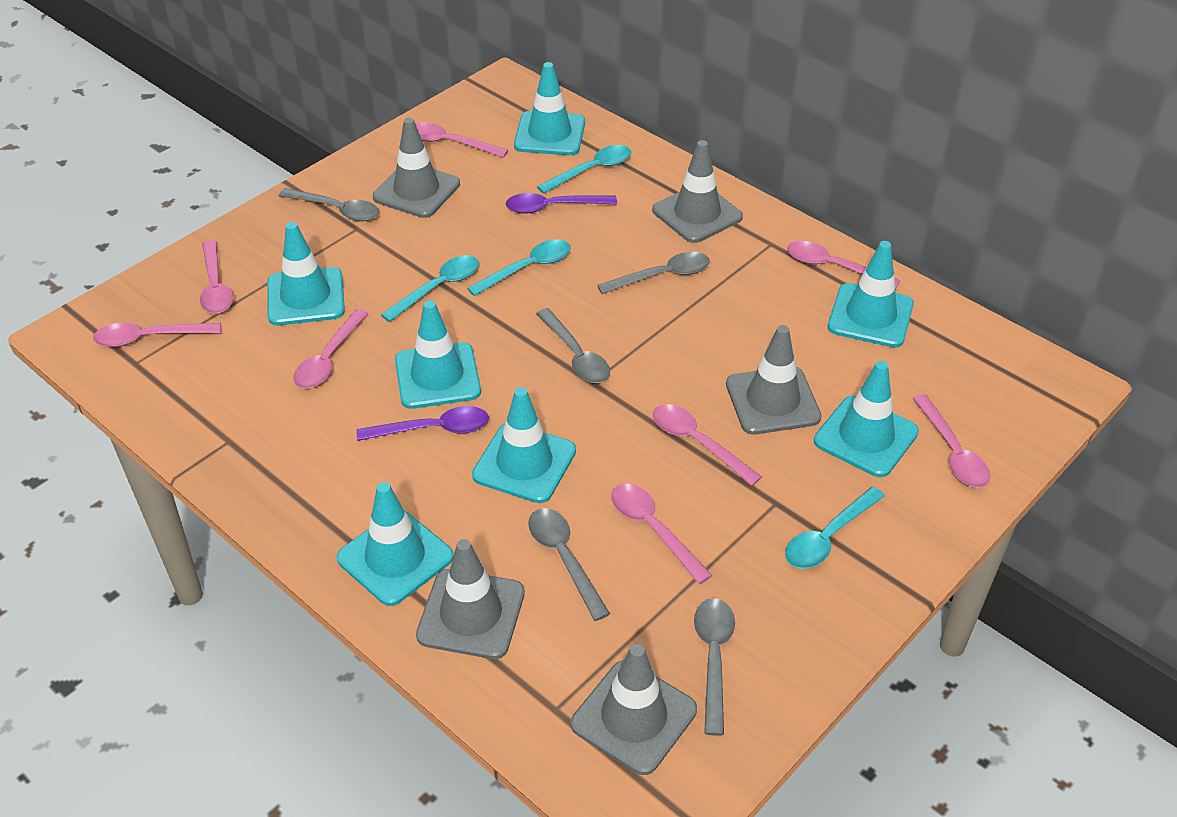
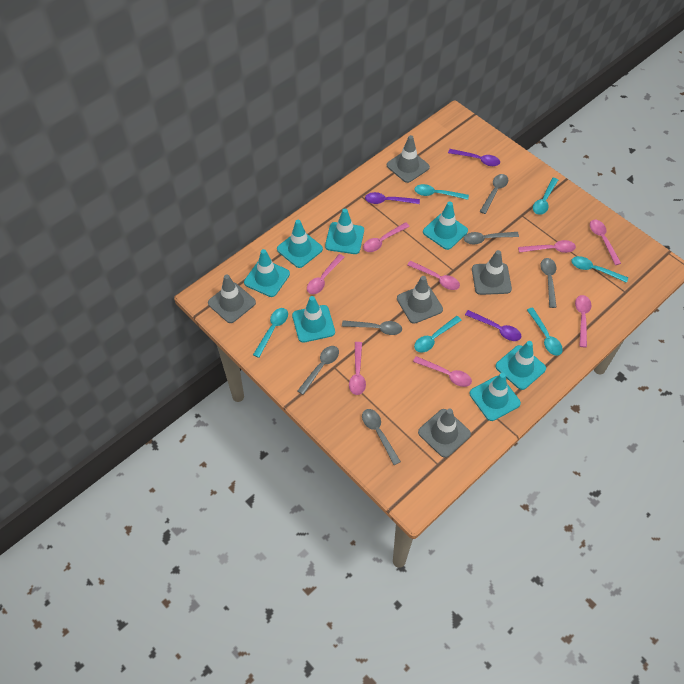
grey spoon: [279,188,379,222] [528,508,610,621] [536,308,610,383] [597,252,710,294] [694,598,735,736] = 5 -> [297,346,339,395] [342,320,402,335] [362,409,401,465] [464,232,519,244] [480,174,508,214] [541,258,556,308] = 6
purple spoon: [356,406,489,441] [505,193,617,214] = 2 -> [365,192,420,204] [448,149,500,166] [465,310,521,341] = 3
turquoise spoon: [381,255,479,322] [467,239,570,296] [537,145,631,194] [785,487,885,569] = 4 -> [253,308,288,358] [414,184,469,200] [414,316,462,353] [527,307,563,356] [533,178,558,215] [571,256,628,283] = 6

